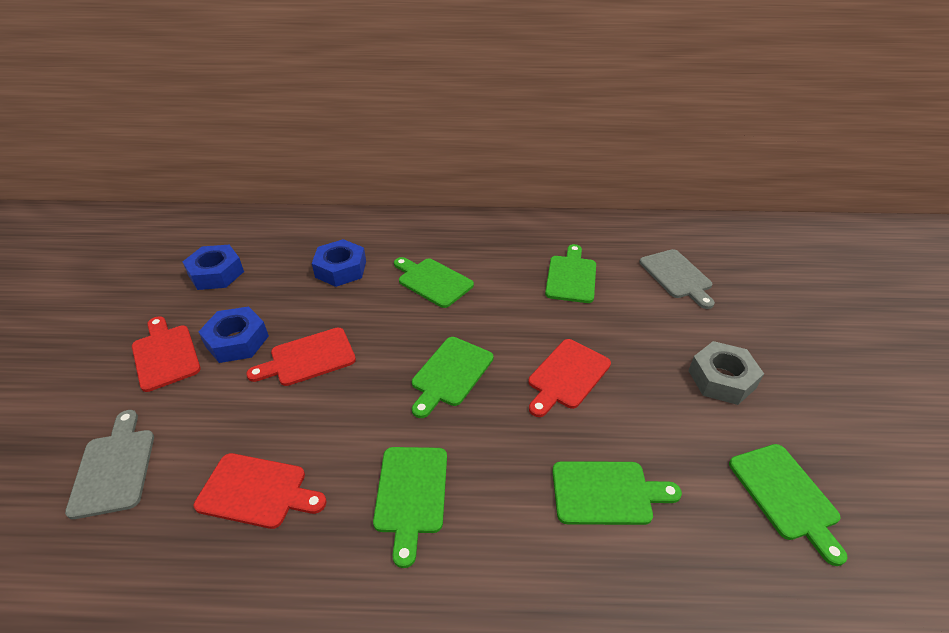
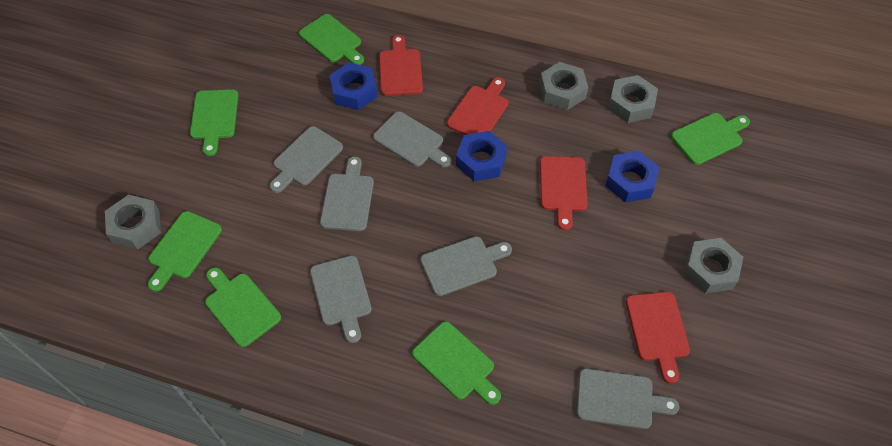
grey cutting board: [65,410,154,519] [639,249,715,309] = 2 -> [269,126,343,193] [310,256,372,343] [320,156,374,231] [373,112,451,168] [420,236,512,296] [576,368,679,429] = 6
grey nut: [688,341,764,405] = 1 -> [105,195,161,250] [539,62,588,110] [608,75,658,123] [683,238,743,294] = 4

